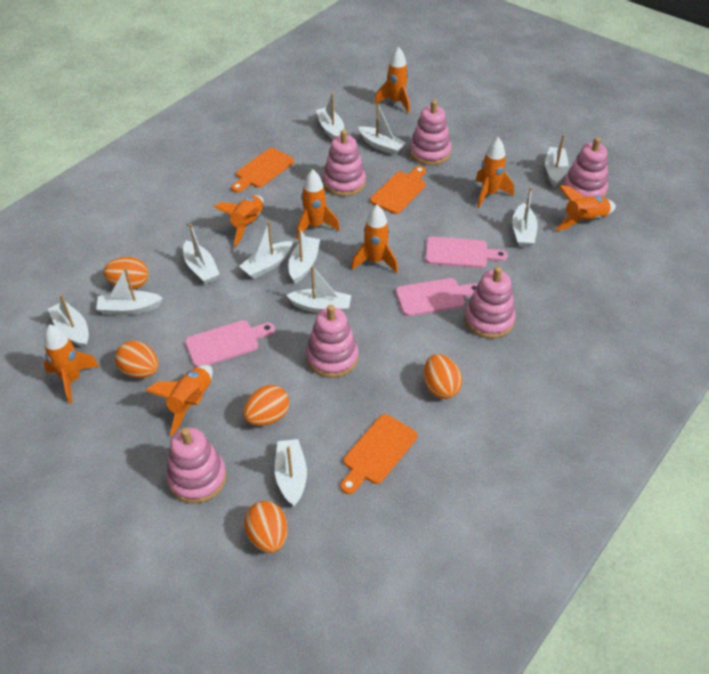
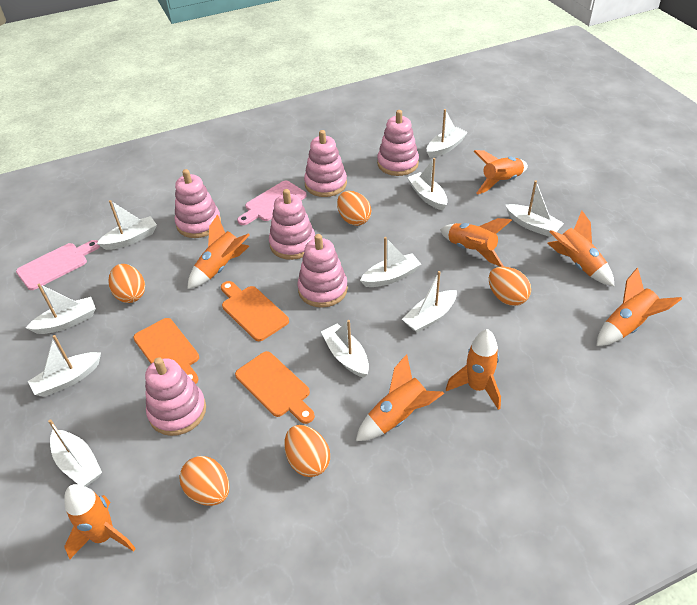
pink cutting board: [185,320,275,367] [396,278,478,316] [425,237,508,268] = 3 -> [16,240,100,290] [237,181,307,225] = 2
white boat: [48,294,89,348] [96,268,163,315] [183,224,220,284] [239,221,293,279] [275,439,307,506] [286,266,352,313] [289,228,320,284] [316,93,344,139] [358,103,406,155] [512,187,538,247] [545,134,569,187] = 11 -> [26,284,96,334] [28,335,101,397] [48,419,102,487] [96,200,157,250] [321,320,369,378] [360,237,421,287] [402,271,457,333] [407,158,448,211] [427,109,468,158] [506,181,564,237] = 10

